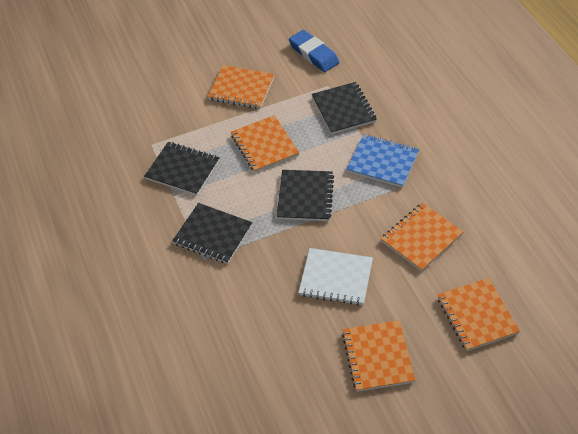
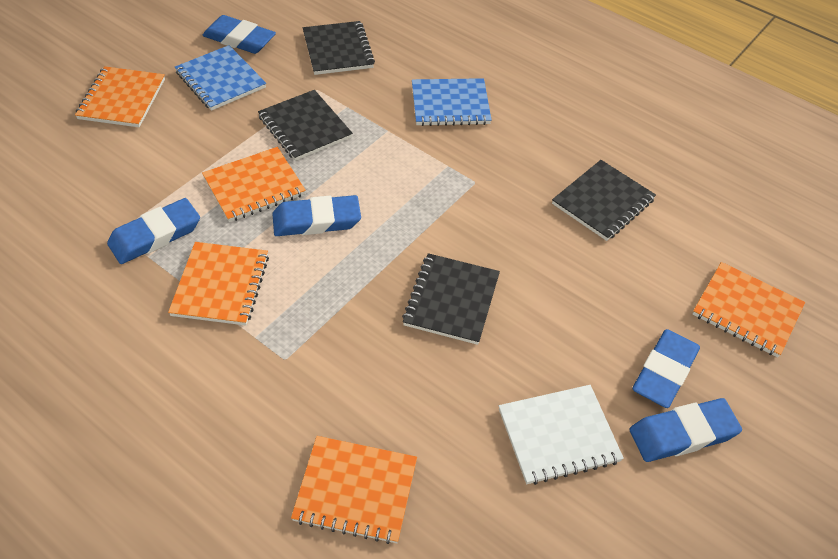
blue eraser: [289,30,339,72] = 1 -> [107,198,200,264] [203,15,276,54] [273,195,361,236] [630,398,742,462] [632,329,700,408] = 5
blue notebook: [346,134,419,188] = 1 -> [175,45,266,111] [412,78,492,126] = 2

